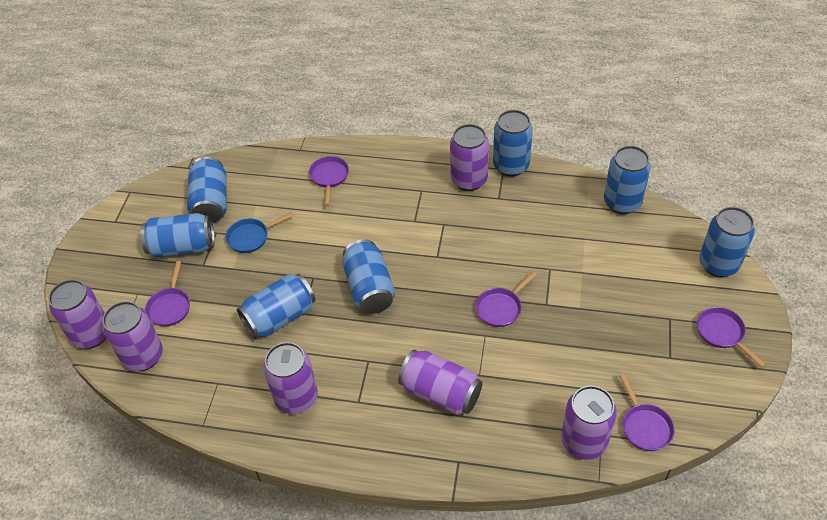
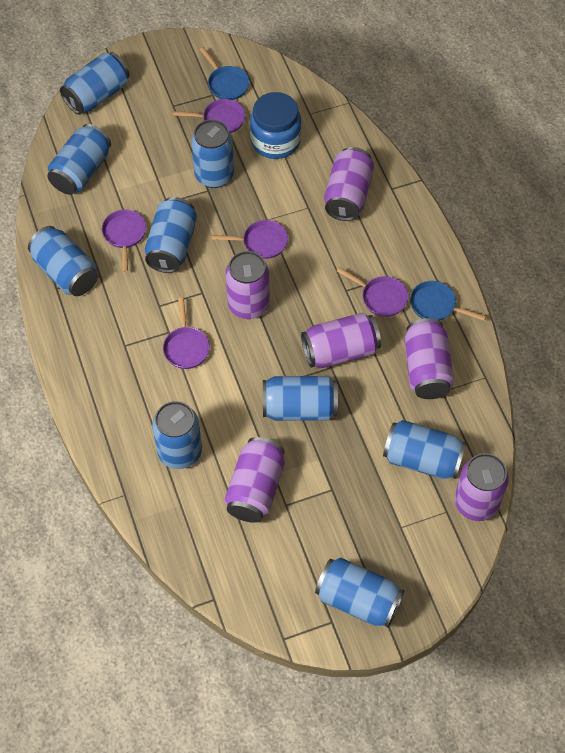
blue can: [141,213,215,257] [187,157,227,223] [237,274,316,339] [342,239,395,314] [493,110,533,177] [604,146,651,214] [699,207,755,277] = 7 -> [28,226,98,296] [47,124,111,195] [60,52,130,115] [145,197,197,273] [152,401,202,469] [191,119,234,188] [263,376,338,421] [315,558,404,628] [383,420,467,479] = 9
blue jar: none = 0 -> [250,92,302,159] = 1
blue pan: [225,212,294,253] = 1 -> [200,47,250,100] [410,281,486,321] = 2

